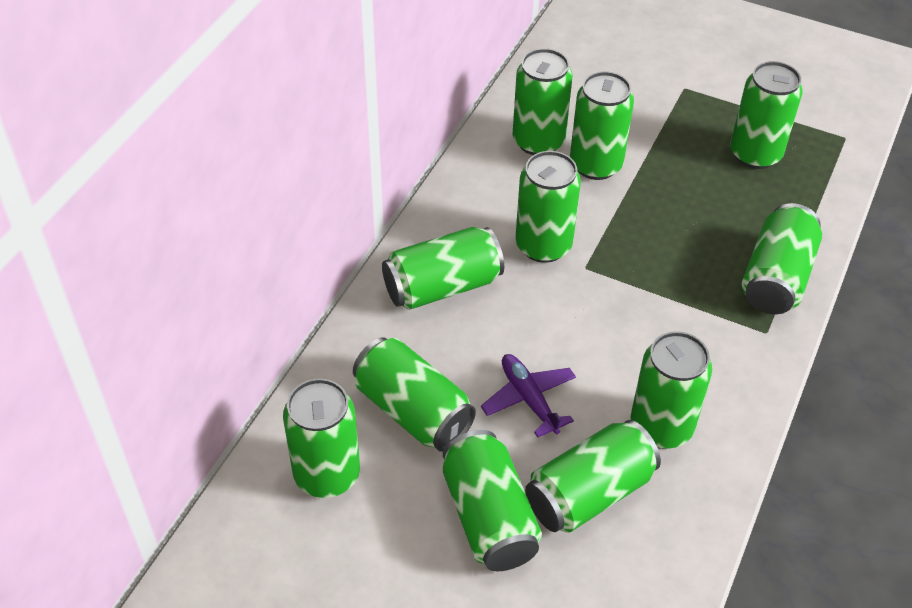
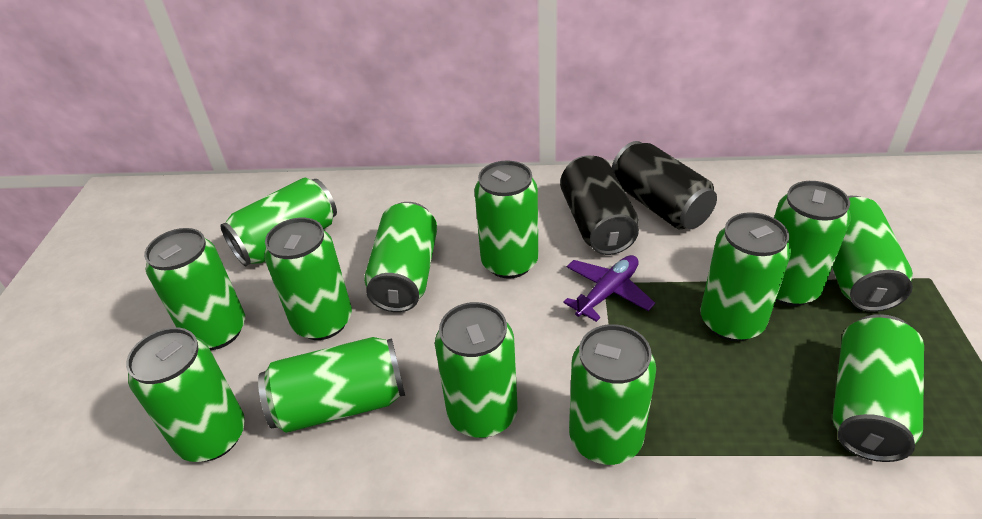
black can: none = 0 -> [560,155,639,255] [612,141,717,229] = 2
green can: [283,379,360,498] [353,337,476,452] [382,227,504,310] [443,430,542,571] [513,48,573,155] [516,151,581,263] [525,420,661,533] [570,71,634,180] [630,331,712,449] [730,61,803,169] [742,203,822,314] = 11 -> [126,327,245,462] [144,228,245,350] [220,177,337,266] [258,337,405,433] [264,218,352,340] [364,202,437,312] [435,302,518,438] [474,160,538,279] [569,324,656,465] [700,212,791,341] [774,181,851,306] [832,196,913,312] [833,314,924,462] = 13

